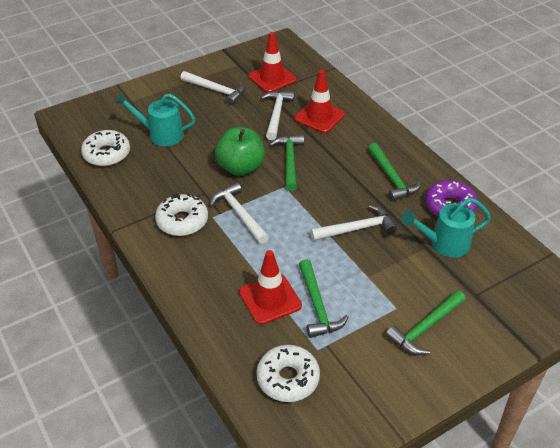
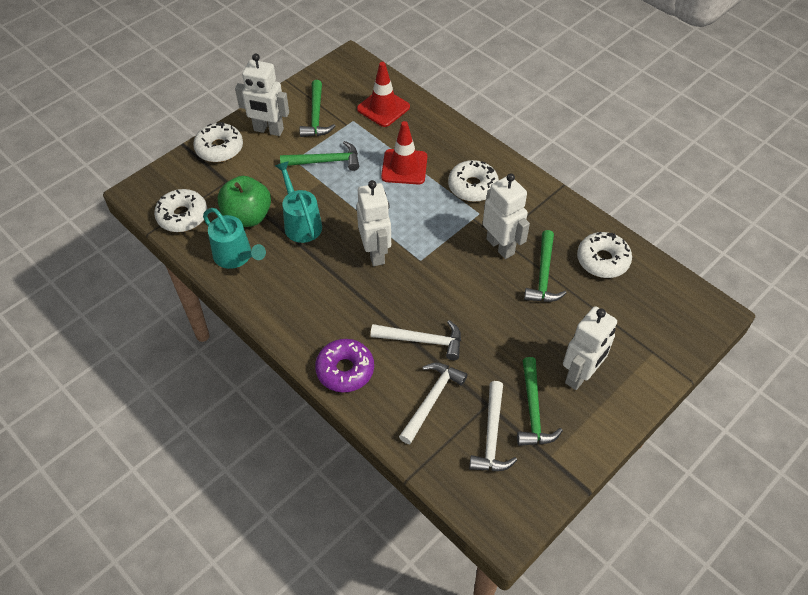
red traffic cone: [239,250,302,325] [248,32,297,93] [294,70,345,133] = 3 -> [357,62,410,127] [381,121,427,184] = 2
white donut: [81,130,130,166] [155,194,208,236] [256,345,320,402] = 3 -> [154,189,207,232] [193,122,243,162] [448,160,499,202] [577,232,632,278] = 4
white hammer: [181,71,245,105] [210,182,269,244] [261,91,295,140] [310,205,397,241] = 4 -> [371,320,461,360] [399,363,467,444] [469,381,517,471] = 3
white robot: none = 0 -> [235,53,289,136] [357,180,391,266] [483,173,530,259] [563,306,617,390] = 4

